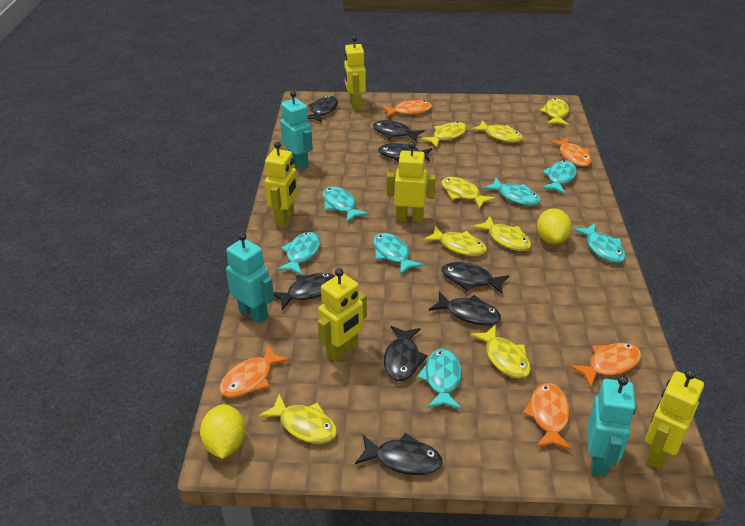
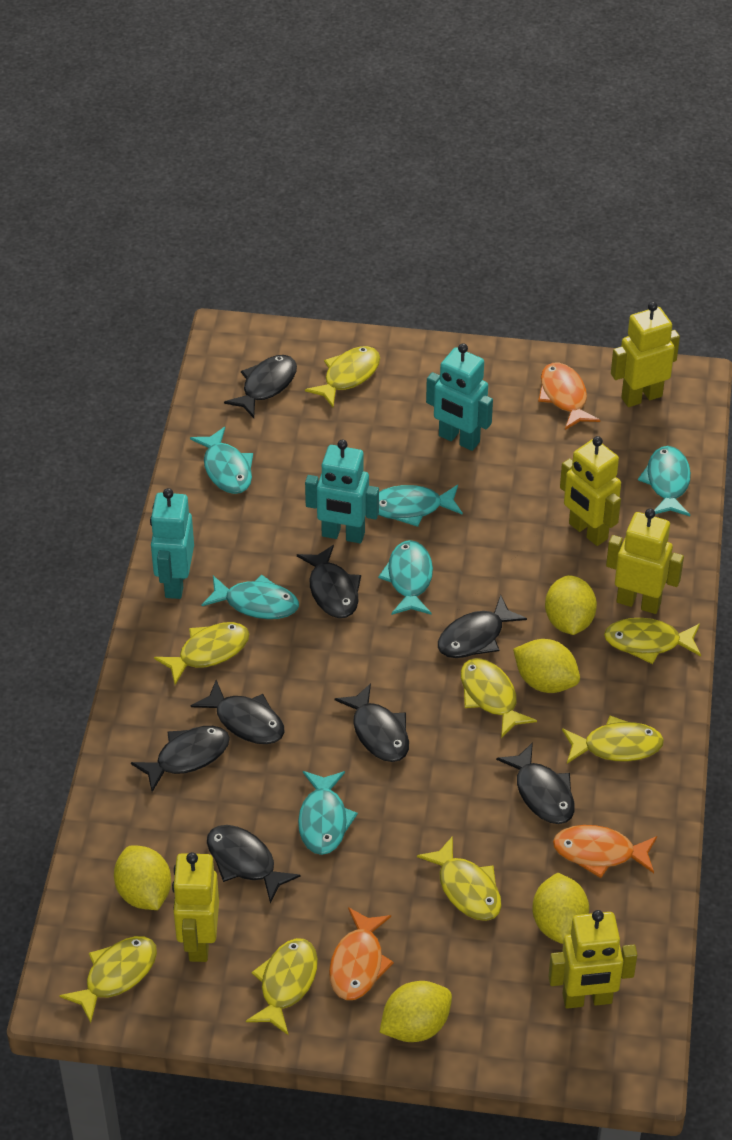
orange fish: [220,345,290,398] [382,100,432,117] [523,383,572,450] [549,137,592,167] [570,343,641,387] = 5 -> [329,907,394,1000] [538,362,600,430] [553,825,657,878] = 3
turquoise fish: [276,232,320,275] [323,186,368,222] [373,233,424,275] [417,348,462,409] [483,178,541,206] [542,160,577,194] [573,223,626,263] = 7 -> [190,427,253,494] [202,575,299,619] [298,771,358,855] [378,485,463,527] [378,540,433,615] [638,446,691,516] = 6
yellow lemon: [200,404,246,459] [537,208,572,245] = 2 -> [114,845,171,910] [380,981,452,1042] [513,639,580,693] [532,873,589,944] [545,575,597,635] = 5

